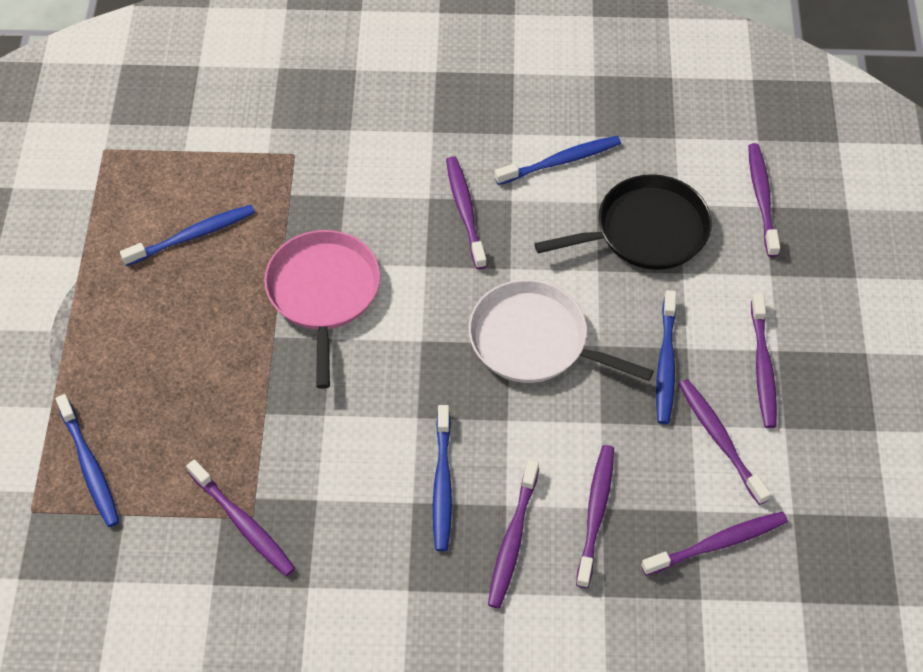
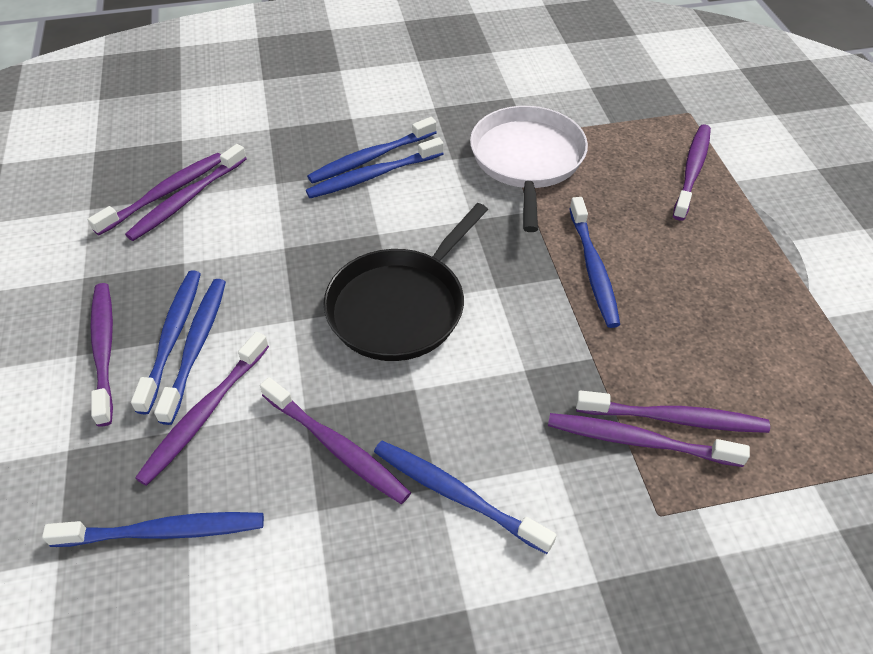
blue toothbrush: [56,394,119,527] [120,205,255,266] [433,405,452,551] [495,136,621,185] [656,290,676,424] = 5 -> [42,512,264,547] [131,270,201,415] [154,279,226,425] [306,137,444,198] [307,117,437,184] [374,441,556,554] [569,197,620,328] = 7
pink pan: [264,230,380,389] = 1 -> none = 0

